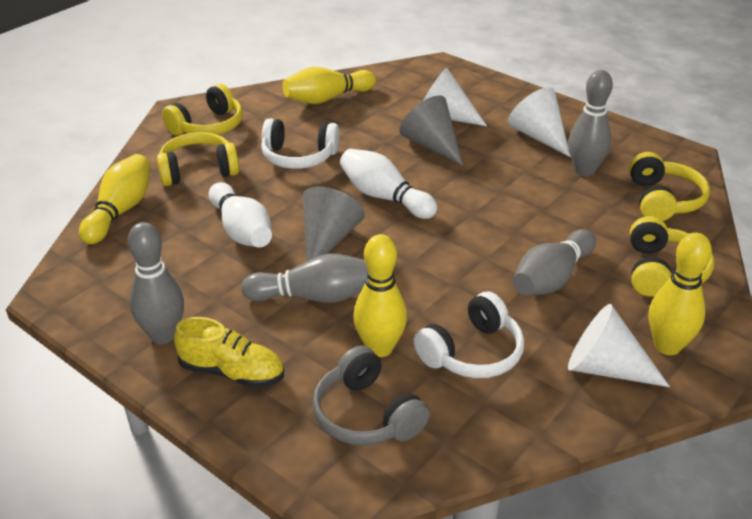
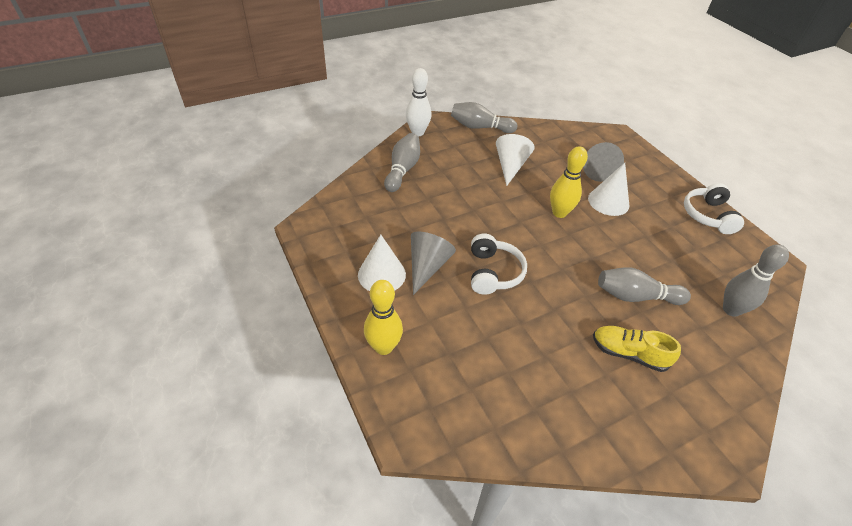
grey headphones: [312,346,430,445] = 1 -> none = 0
white bowling pin: [209,182,272,247] [340,149,437,219] = 2 -> [406,68,432,136] = 1
yellow bowling pin: [79,154,150,244] [283,67,376,104] [353,234,407,357] [649,232,712,355] = 4 -> [364,280,403,355] [550,146,588,218] = 2
yellow headphones: [157,132,239,186] [162,84,243,135] [629,152,710,221] [630,216,714,297] = 4 -> none = 0

